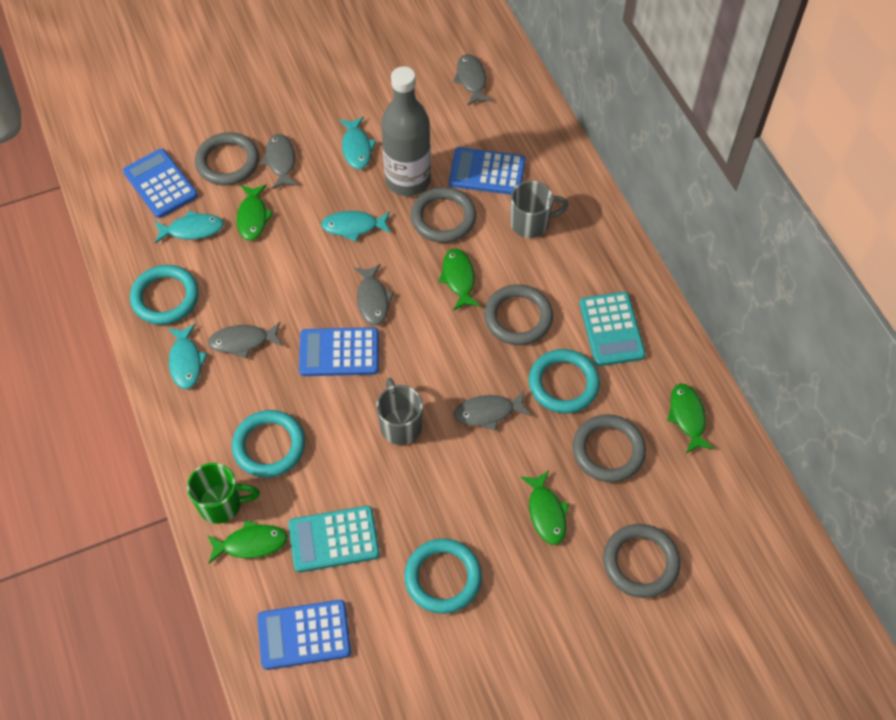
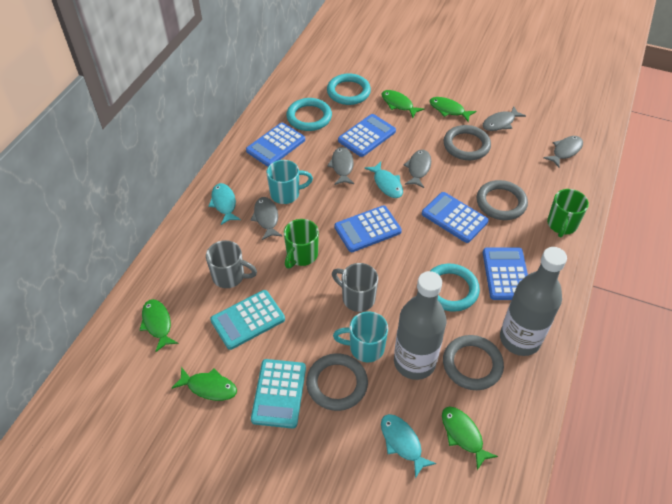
blue calculator: [123,149,198,218] [257,600,351,670] [299,327,379,376] [449,147,526,195] = 4 -> [246,123,305,167] [335,206,402,252] [338,114,396,157] [422,192,489,243] [483,247,528,300] = 5
green mug: [187,463,260,524] = 1 -> [284,219,319,269] [547,189,589,237] = 2
grey bottle: [381,66,431,196] = 1 -> [394,271,446,380] [500,247,567,356] = 2
grey ring: [195,132,259,186] [411,187,476,243] [484,284,553,345] [572,414,646,482] [603,524,680,598] = 5 -> [306,353,368,411] [443,335,504,390] [444,125,491,160] [477,180,528,220] = 4
turquoise fish: [154,210,224,244] [168,324,207,389] [321,211,391,242] [339,116,376,169] = 4 -> [208,183,241,225] [364,162,403,198] [381,414,437,478] = 3
turquoise mug: none = 0 -> [266,160,313,204] [333,311,388,362] = 2
turquoise ring: [130,265,199,325] [232,410,305,478] [404,538,482,614] [529,349,600,413] = 4 -> [286,98,332,131] [327,73,371,105] [430,264,480,312] = 3

